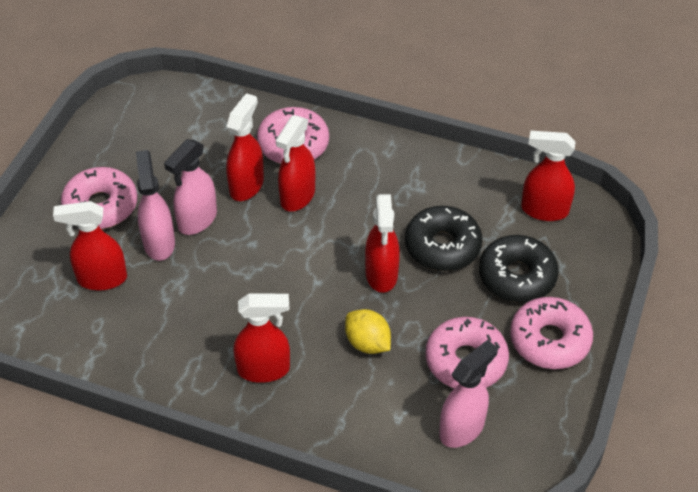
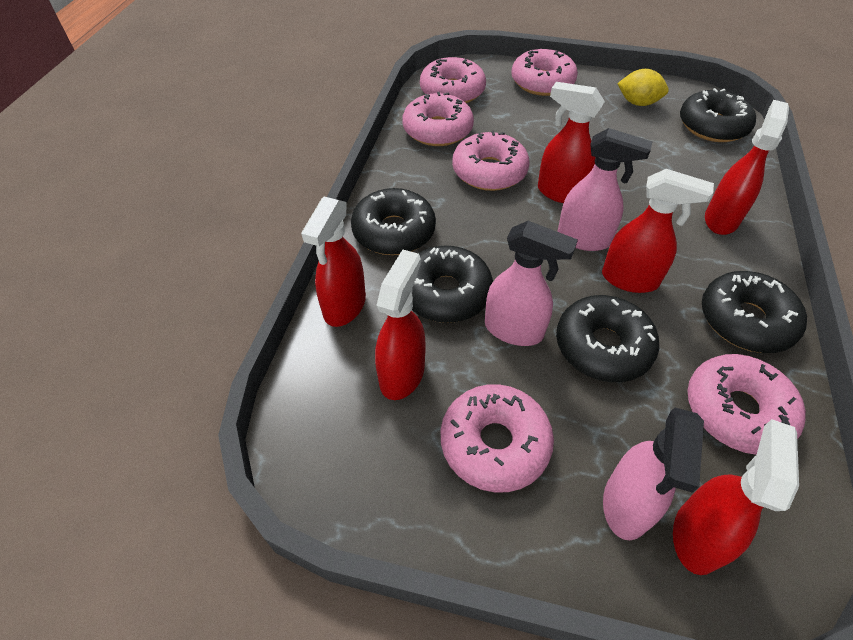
black donut: [405,206,482,271] [479,235,559,302] = 2 -> [351,188,436,255] [412,246,493,323] [556,295,659,382] [680,88,756,142] [702,271,807,353] = 5
pink donut: [61,167,137,229] [257,107,329,164] [426,317,509,388] [510,297,593,369] = 4 -> [402,92,474,146] [420,57,486,103] [441,384,554,492] [452,131,529,191] [511,49,578,96] [687,354,806,455] = 6

